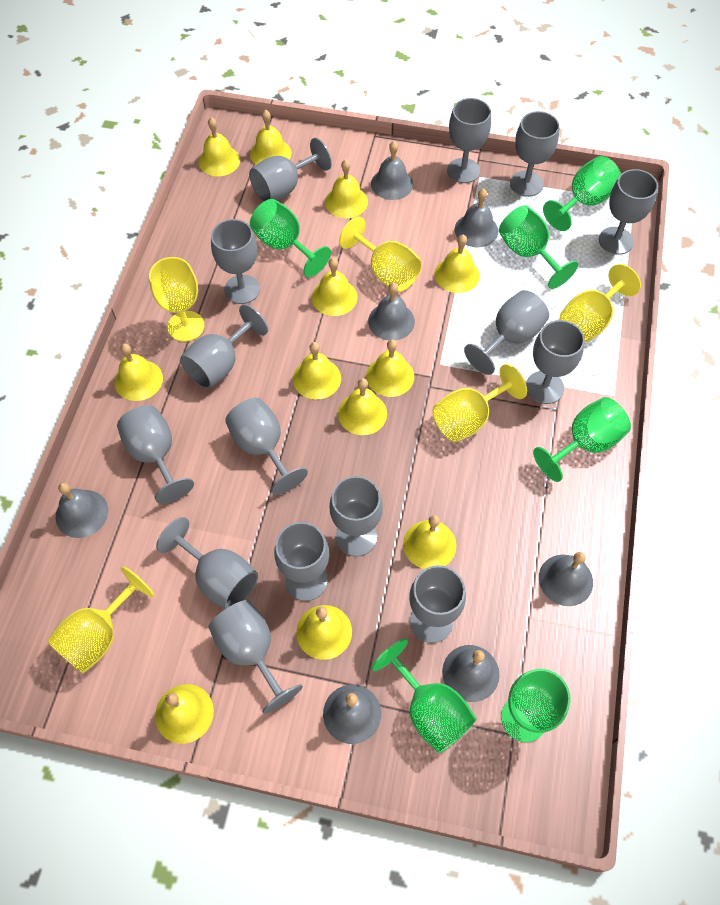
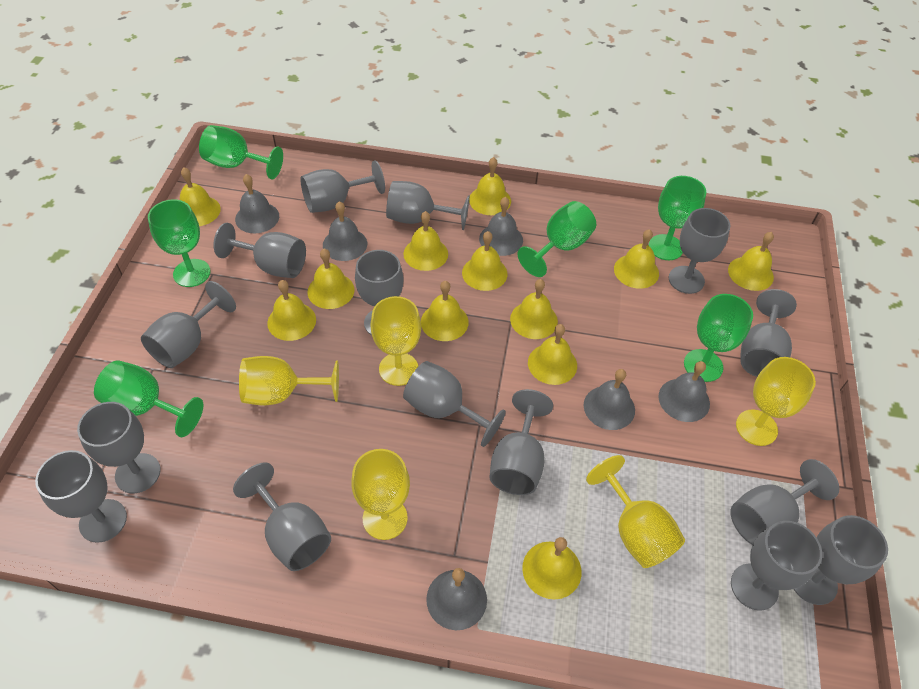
grey bell: [56,482,108,538] [323,685,381,744] [368,283,415,340] [371,141,413,200] [442,645,499,702] [455,188,498,247] [539,552,593,606] = 7 -> [235,174,279,233] [323,201,367,261] [426,568,487,630] [479,197,523,256] [584,369,635,430] [659,361,710,422] = 6

